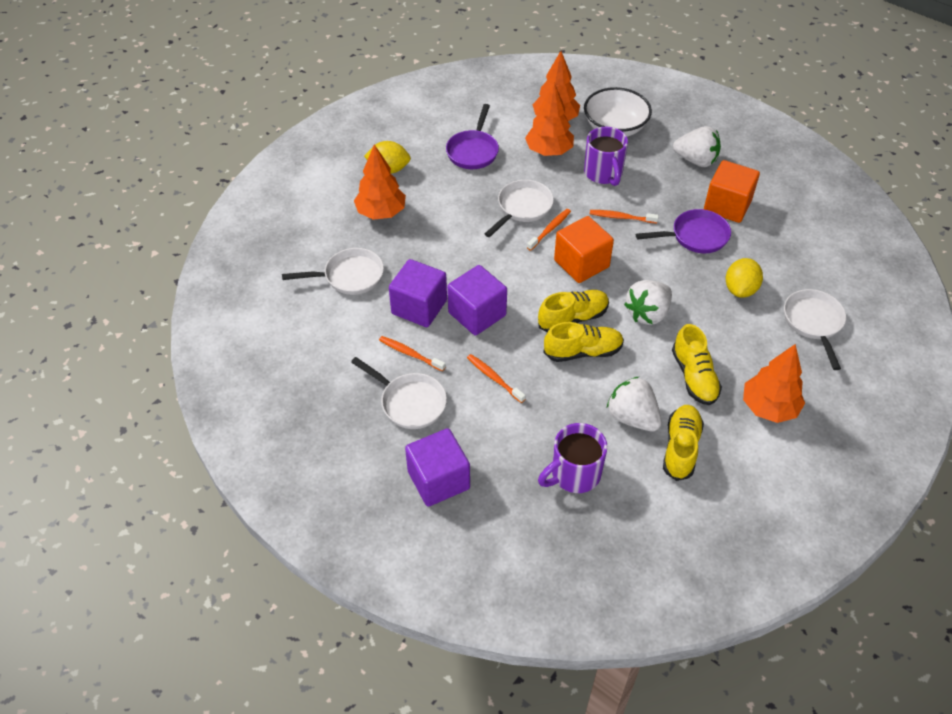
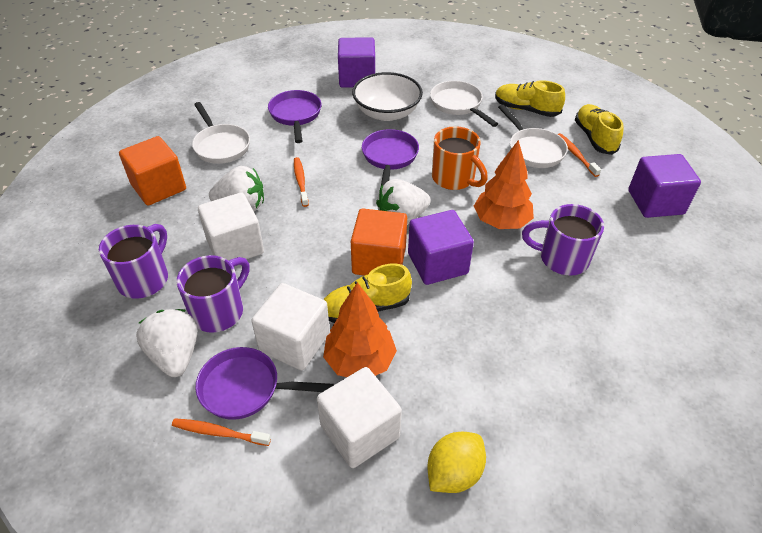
orange mug: none = 0 -> [432,126,488,190] = 1
orange toothbrush: [379,336,445,372] [467,354,526,403] [527,209,571,251] [590,210,659,223] = 4 -> [172,418,271,446] [294,157,309,207] [558,133,601,177] = 3
orange tree: [354,144,406,220] [525,83,574,156] [533,51,580,121] [743,344,805,423] = 4 -> [323,282,397,377] [474,140,534,229] = 2
purple mug: [538,423,608,493] [584,127,628,186] = 2 -> [99,224,168,299] [177,255,250,333] [522,204,604,276] = 3
purple pan: [446,104,499,169] [636,209,731,253] = 2 -> [195,347,334,420] [268,90,322,143] [362,129,419,185] = 3
white cube: none = 0 -> [198,192,264,261] [251,283,330,370] [317,367,402,468] = 3
white pan: [282,248,384,295] [351,357,447,429] [485,180,554,237] [784,289,846,370] = 4 -> [192,102,250,164] [430,81,498,127] [498,105,568,168] = 3
yellow lemon: [364,141,411,174] [726,258,763,298] = 2 -> [427,432,486,493] = 1
yellow shoe: [538,290,609,332] [543,322,624,362] [663,405,704,481] [672,324,722,405] = 4 -> [324,264,412,323] [495,80,565,117] [575,104,624,155] = 3

